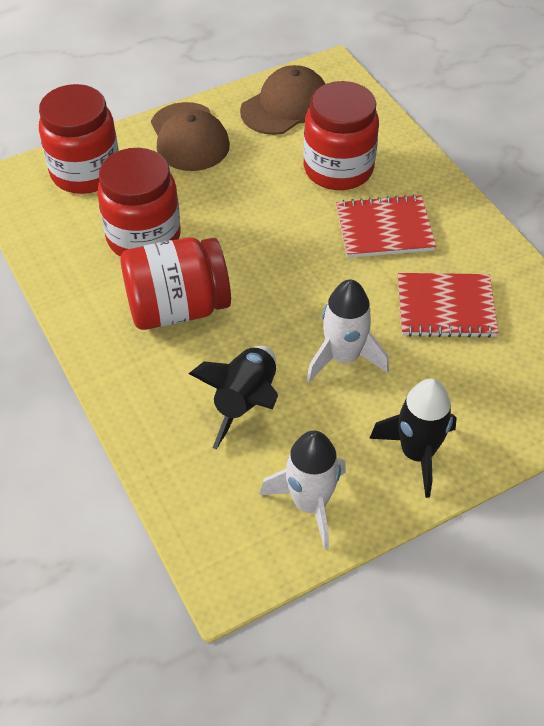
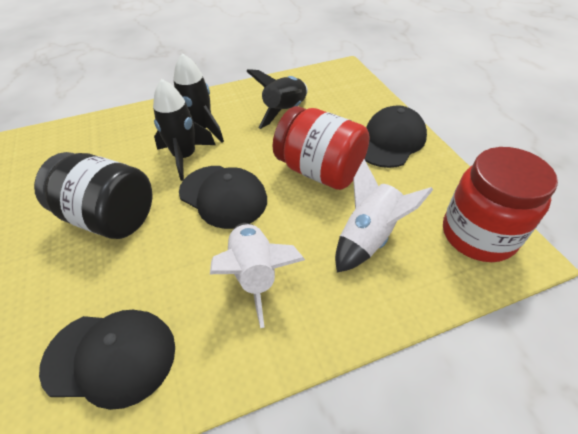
black cap: none = 0 -> [39,310,175,410] [179,166,267,229] [365,105,427,168] = 3
black jar: none = 0 -> [34,152,152,239] = 1
black rocket: [188,346,278,449] [369,379,457,498] = 2 -> [153,79,216,181] [173,53,224,143] [246,69,308,129] = 3
brown cap: [151,102,230,171] [240,65,325,135] = 2 -> none = 0
red jar: [39,84,119,194] [97,148,181,257] [120,237,231,330] [303,81,379,190] = 4 -> [273,106,369,190] [443,147,558,262] = 2
red notebook: [336,194,436,258] [398,273,499,338] = 2 -> none = 0

